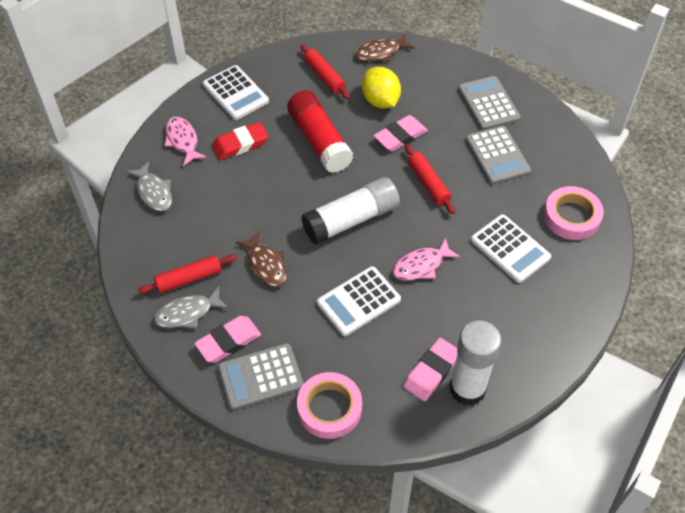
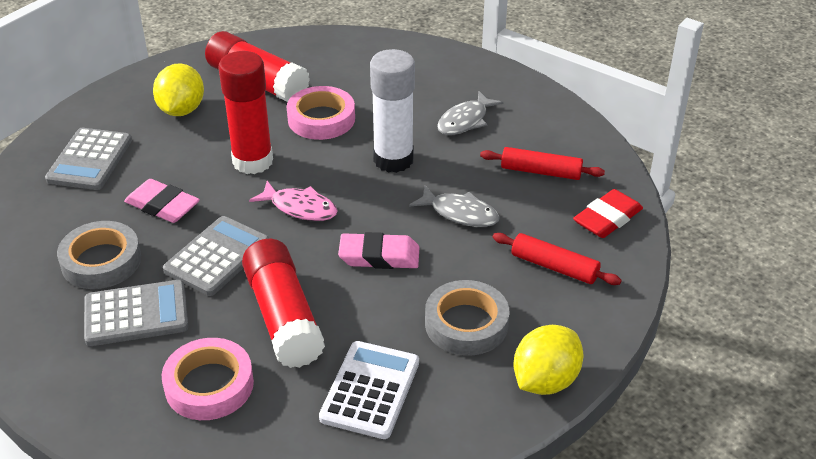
brown fish: [236,231,287,287] [355,33,414,62] = 2 -> none = 0
grey tape: none = 0 -> [57,221,141,289] [425,280,509,356] = 2
pink eraser: [194,316,261,363] [374,115,428,151] [403,338,457,401] = 3 -> [124,179,200,223] [338,232,419,269] = 2
pink fish: [164,116,207,166] [392,238,460,280] = 2 -> [249,181,338,221] = 1
red glue stick: [287,90,353,173] = 1 -> [205,31,310,102] [218,51,273,174] [242,239,325,368] = 3
red rolling pin: [138,254,237,294] [301,44,350,99] [405,145,455,214] = 3 -> [480,147,605,180] [493,233,622,285] = 2
white calculator: [203,65,269,120] [317,266,401,336] [471,214,551,283] = 3 -> [319,341,419,439] = 1
white glue stick: [301,177,400,245] [450,320,501,405] = 2 -> [370,49,415,173] = 1
yellow lemon: [362,67,401,108] = 1 -> [153,63,204,116] [514,325,584,395] = 2

